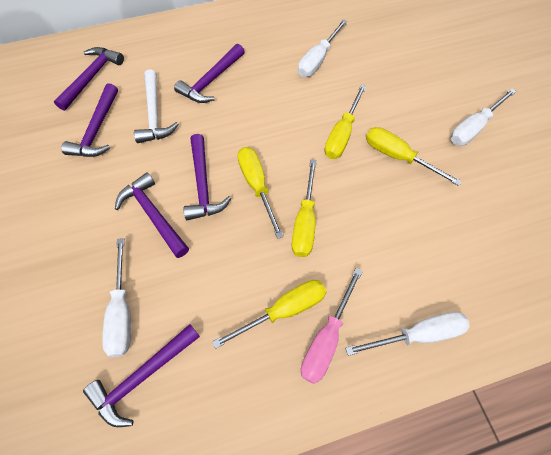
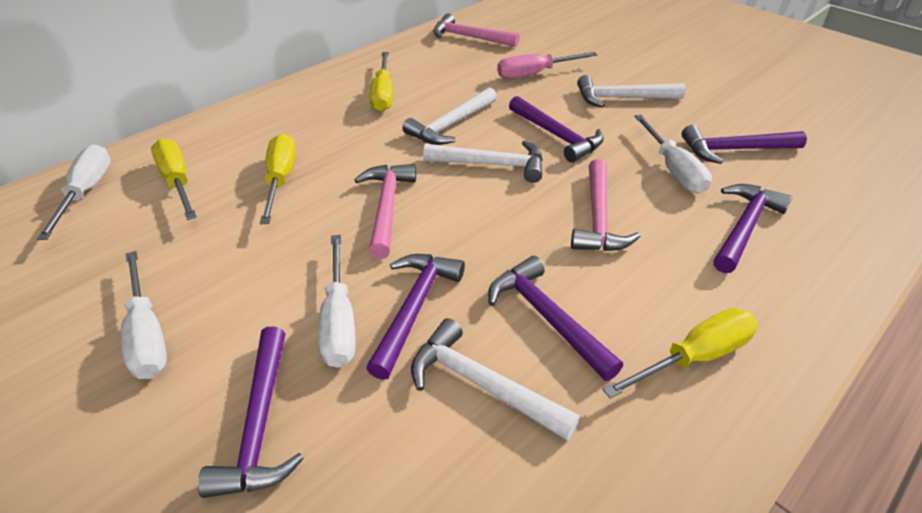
pink hammer: none = 0 -> [354,164,416,258] [433,14,520,47] [571,159,640,251] = 3
white hammer: [134,69,179,143] = 1 -> [403,87,497,145] [411,318,580,441] [423,141,543,183] [577,75,686,108] = 4
yellow screwdriver: [212,280,326,349] [237,147,284,239] [292,159,317,257] [324,84,367,159] [366,127,462,186] = 5 -> [151,138,197,220] [260,133,296,224] [370,52,393,112] [602,308,758,398] = 4

